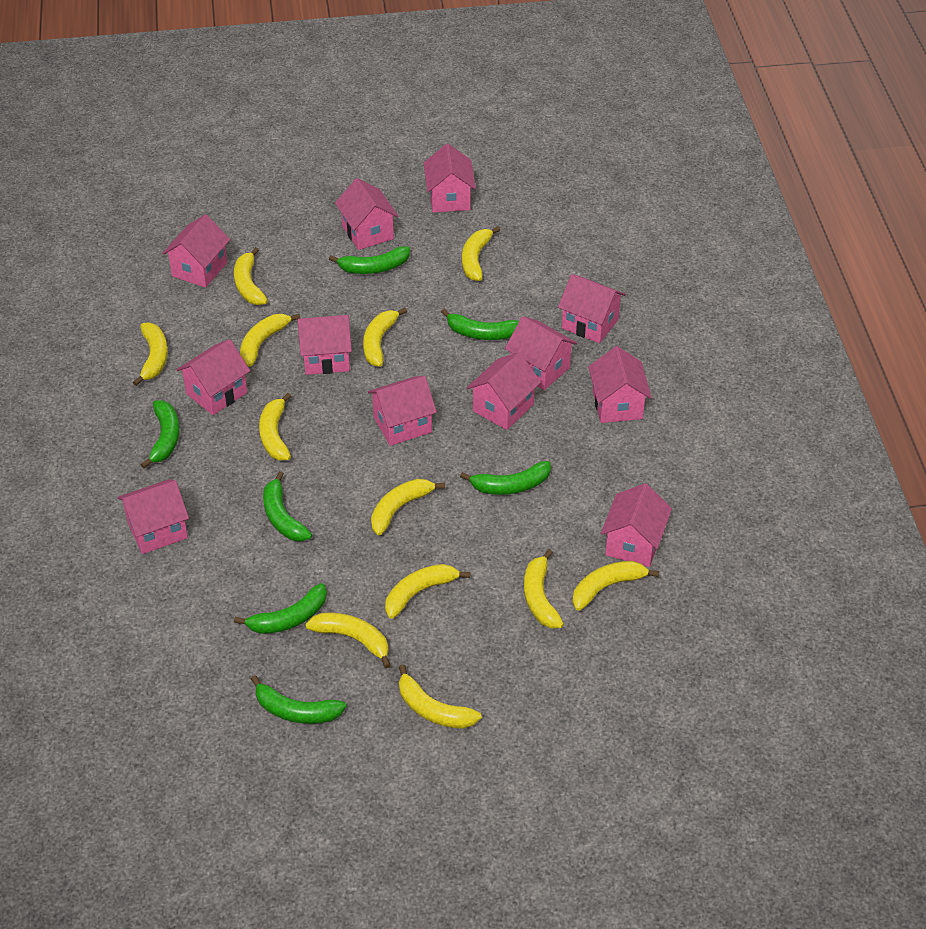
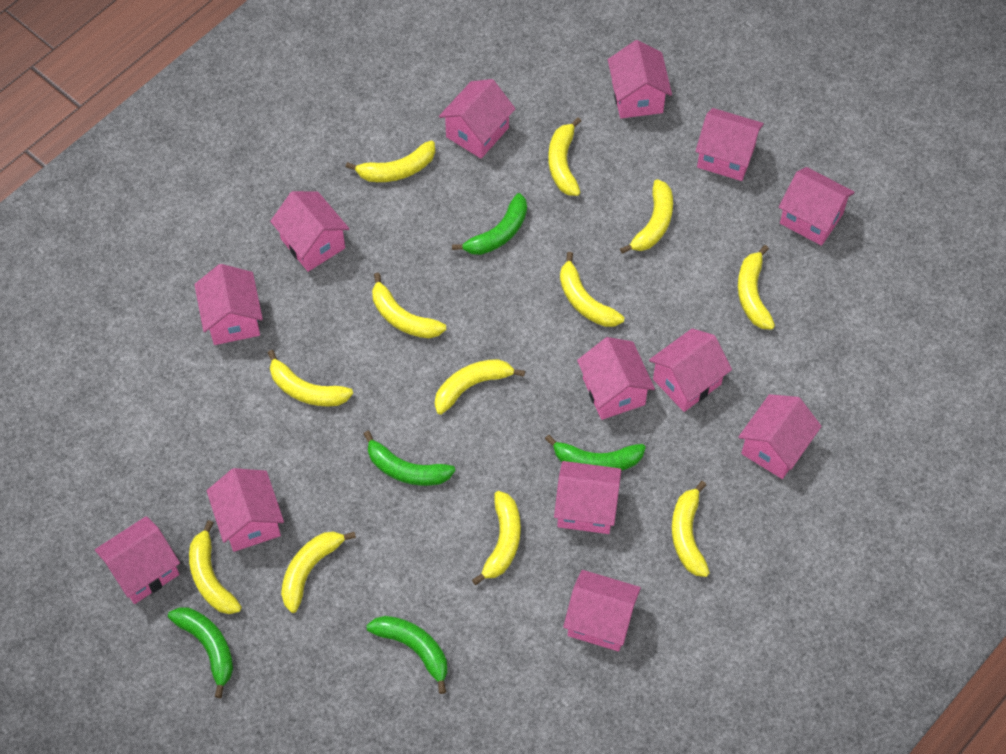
green banana: [141,400,180,468] [234,583,327,634] [251,675,346,724] [263,471,312,541] [329,246,410,274] [441,309,519,340] [460,461,551,495] = 7 -> [168,608,233,698] [364,431,456,486] [366,616,448,694] [452,193,527,255] [545,435,646,471] = 5
pink house: [118,479,189,554] [162,214,230,288] [176,339,250,415] [297,315,352,375] [335,178,399,250] [368,376,437,446] [424,144,476,213] [467,352,541,430] [505,316,577,390] [558,274,626,343] [588,346,652,423] [601,483,672,567] = 12 -> [95,516,180,604] [194,264,263,345] [207,468,284,552] [270,191,349,272] [439,79,516,158] [554,461,621,534] [563,570,641,651] [577,337,655,420] [608,40,672,118] [649,328,732,412] [695,108,764,181] [739,394,822,479] [779,167,855,246] = 13

